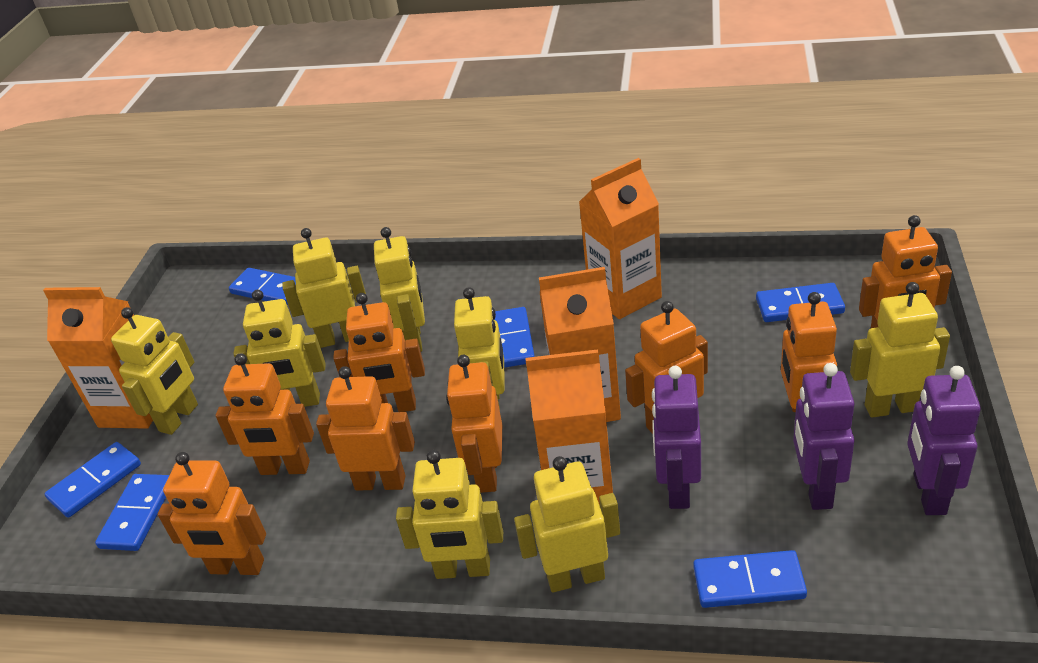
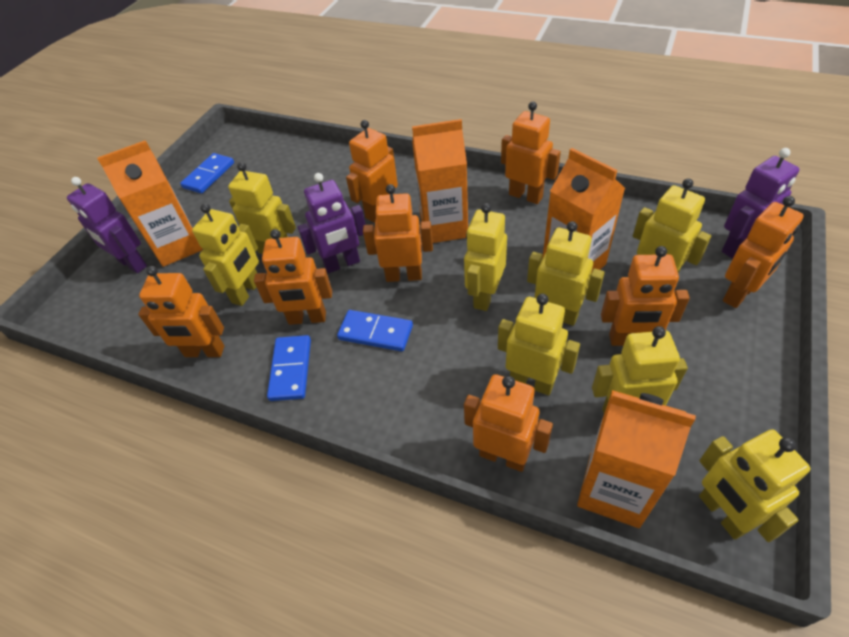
blue domino: [45,442,141,518] [95,474,169,551] [229,268,296,305] [495,307,535,368] [693,550,807,608] [756,283,845,322] = 6 -> [180,153,234,194] [267,335,311,401] [337,310,413,352] = 3

